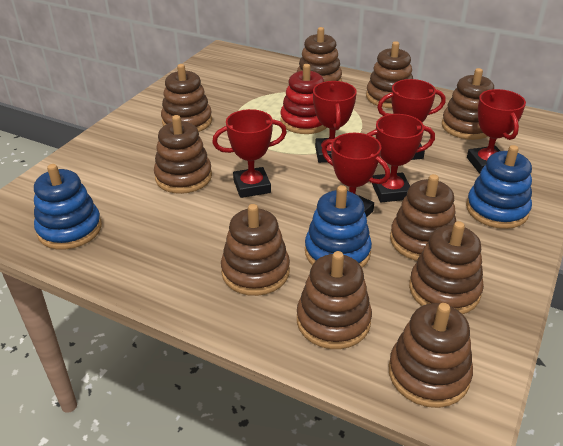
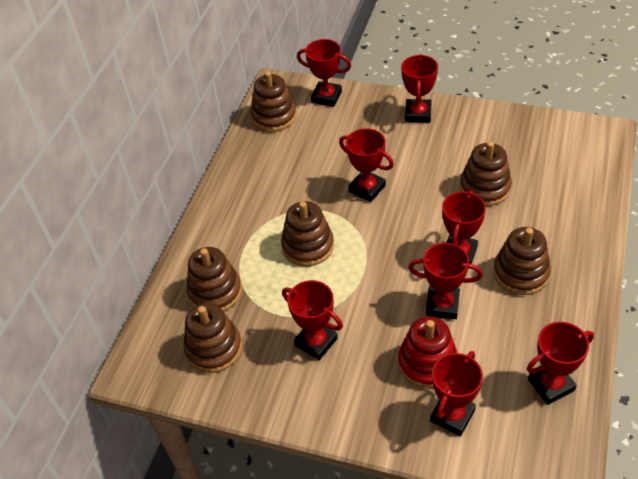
blue stacking toy: [34,164,102,250] [305,185,372,268] [466,145,532,229] = 3 -> none = 0
brown stacking toy: [154,115,212,194] [161,64,212,132] [221,204,290,296] [297,27,342,82] [297,251,372,349] [366,41,413,108] [389,303,473,408] [390,174,456,261] [409,221,484,314] [442,68,494,140] = 10 -> [183,303,242,373] [186,247,242,312] [251,71,297,132] [281,201,334,266] [460,141,512,206] [493,227,551,295] = 6
red trophy: [212,109,287,198] [313,81,357,163] [322,133,390,218] [367,114,435,202] [377,79,446,160] [467,89,526,174] = 6 -> [282,280,343,360] [297,39,351,107] [339,128,394,202] [401,54,438,123] [409,243,483,319] [430,351,483,436] [442,190,486,264] [527,322,594,405] = 8

